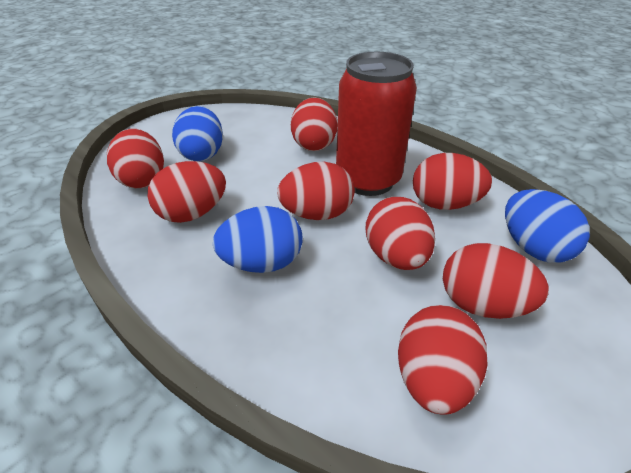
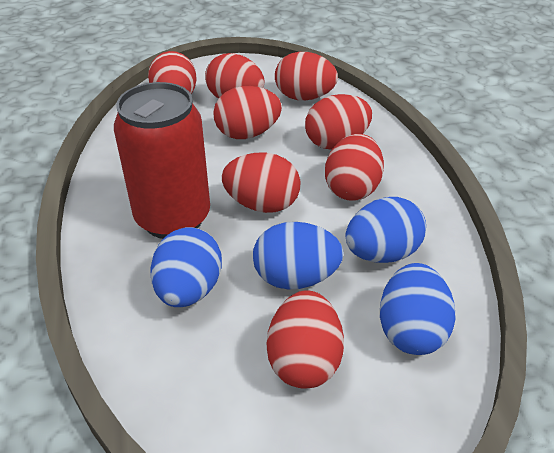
blue egg: [172,106,223,162] [213,206,303,273] [505,189,590,263] = 3 -> [150,227,222,307] [253,222,344,289] [346,197,426,263] [380,263,456,355] = 4

